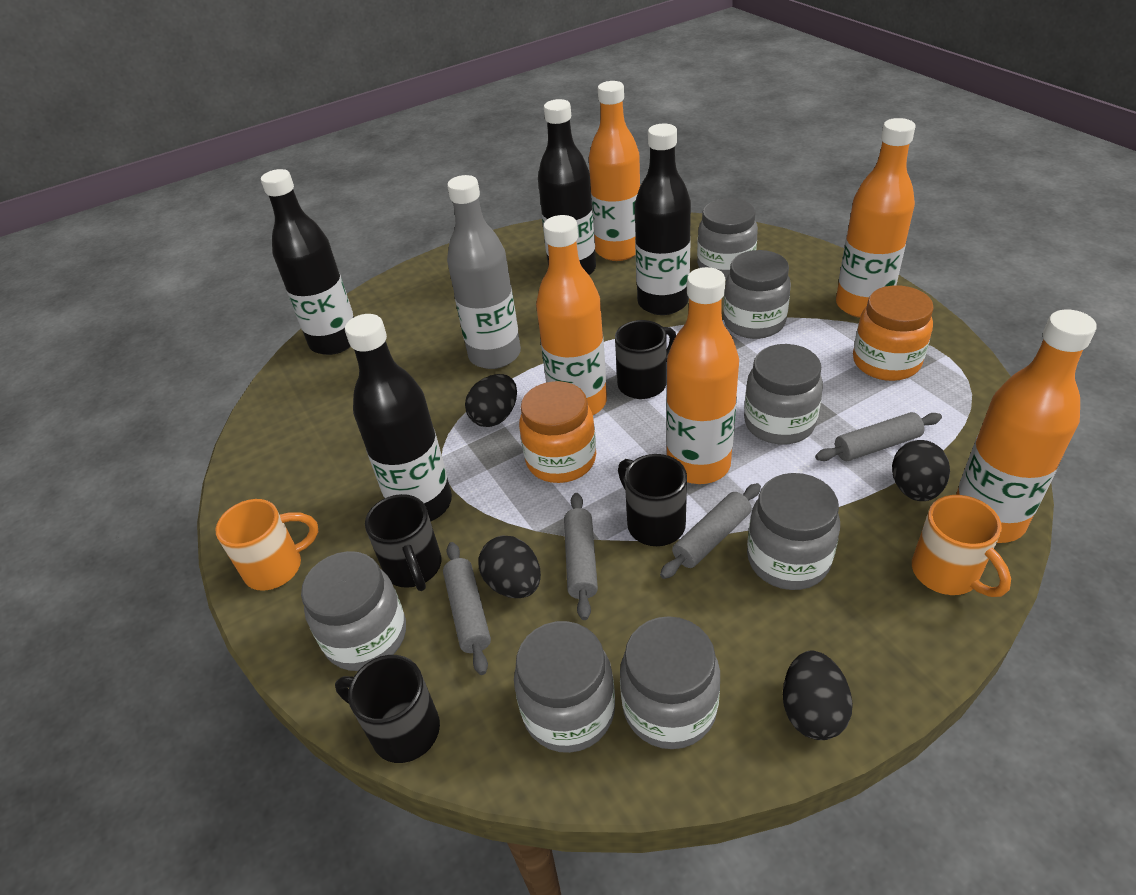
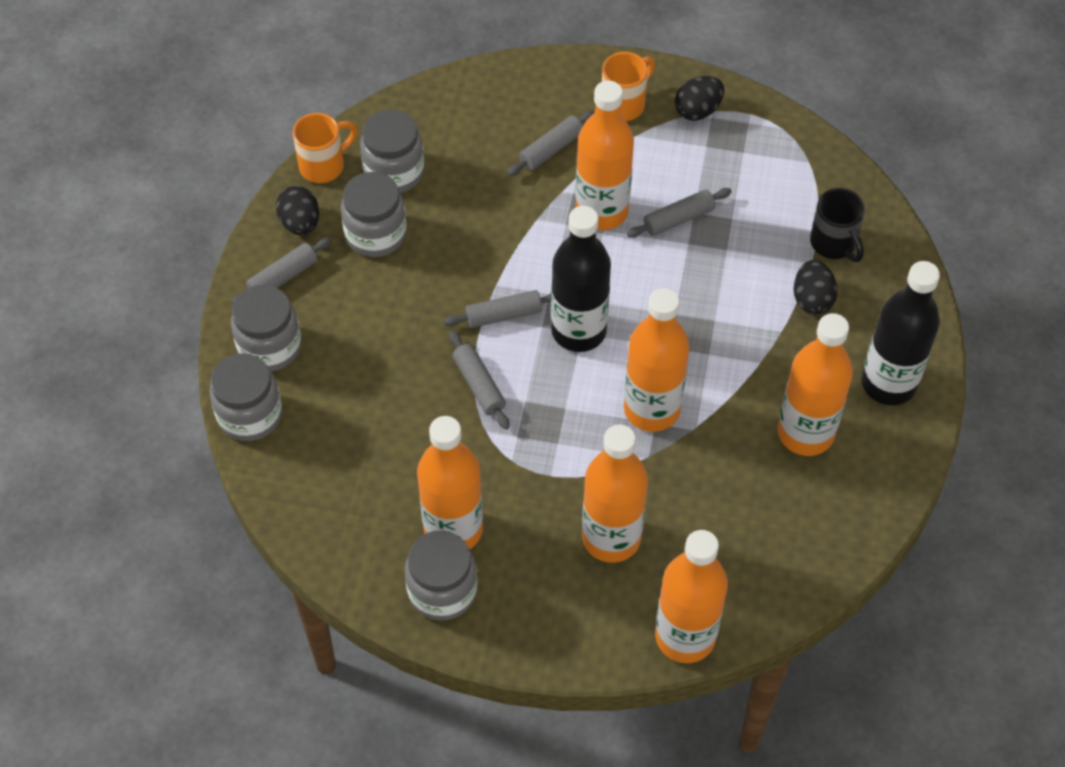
black bottle: [261,169,354,355] [345,314,452,521] [538,99,596,275] [635,123,691,315] = 4 -> [551,206,611,352] [861,261,940,405] = 2
black egg: [465,374,517,427] [478,535,541,598] [783,651,853,740] [892,440,950,501] = 4 -> [276,186,319,235] [675,76,724,121] [794,260,838,315] = 3
black mug: [335,655,440,763] [365,494,442,591] [615,320,676,399] [618,454,687,546] = 4 -> [810,188,865,262] = 1
grey bottle: [447,175,521,369] = 1 -> none = 0
grey jar: [301,551,406,671] [514,621,615,753] [620,616,720,749] [697,198,758,280] [724,250,791,339] [744,344,823,445] [747,473,840,590] = 7 -> [209,353,282,441] [231,285,301,371] [341,172,407,257] [360,110,424,193] [405,530,477,621] = 5
grey rolling pin: [443,542,491,675] [564,493,598,620] [660,483,761,579] [815,412,942,461] = 4 -> [231,237,332,305] [444,290,551,328] [449,331,509,429] [507,110,595,176] [627,188,732,238] = 5
orange bottle: [536,215,607,415] [589,81,640,261] [666,267,739,484] [836,118,916,318] [956,309,1097,543] = 5 -> [417,416,483,550] [576,81,634,230] [582,424,648,563] [624,288,689,432] [655,530,728,663] [778,313,853,456] = 6
orange jar: [519,381,596,483] [853,285,934,381] = 2 -> none = 0

